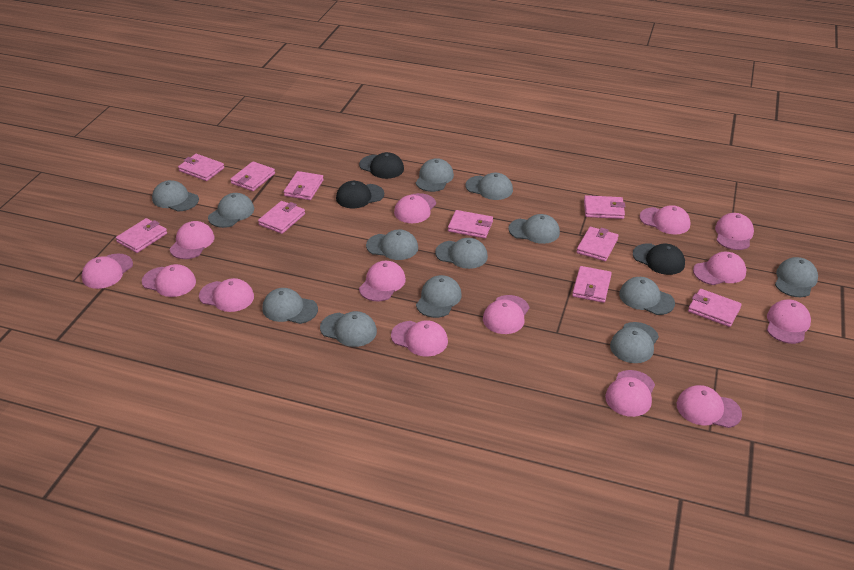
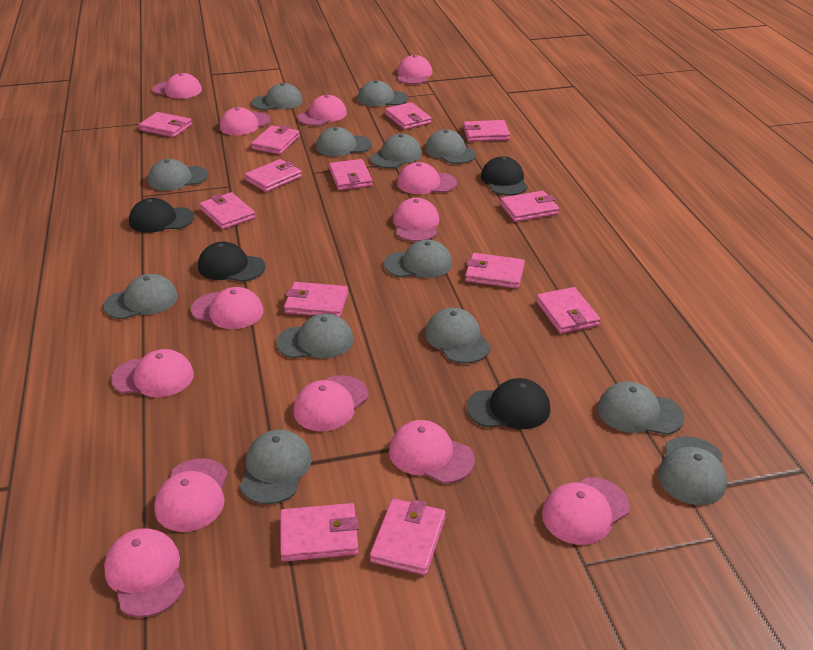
black cap: [336,181,384,208] [359,152,404,179] [633,243,685,275] = 3 -> [129,198,194,233] [198,242,265,282] [467,378,550,429] [481,156,528,196] = 4
pink cap: [82,254,133,289] [142,264,196,297] [170,221,215,259] [199,278,254,312] [359,261,406,301] [391,320,448,357] [394,193,436,223] [483,295,530,334] [605,370,655,417] [639,205,691,235] [677,385,742,428] [693,252,746,285] [715,213,754,250] [767,299,811,344] = 14 -> [104,528,185,617] [111,349,194,397] [152,73,202,99] [154,458,228,532] [191,287,263,329] [219,107,271,135] [293,375,368,431] [298,95,347,126] [389,420,475,484] [393,198,439,242] [397,55,432,84] [397,162,457,194] [542,477,630,545] = 13
pink wallet: [116,218,167,253] [178,154,224,181] [230,161,275,191] [258,201,305,234] [284,171,324,200] [448,210,493,239] [572,266,612,303] [576,227,619,261] [584,195,626,219] [688,289,742,327] = 10 -> [139,112,192,137] [200,192,255,229] [245,159,302,192] [251,125,300,155] [280,503,359,562] [284,282,348,317] [329,159,373,190] [370,499,446,575] [385,102,431,130] [463,120,510,142] [465,253,525,289] [500,191,559,222] [536,287,600,334] = 13

